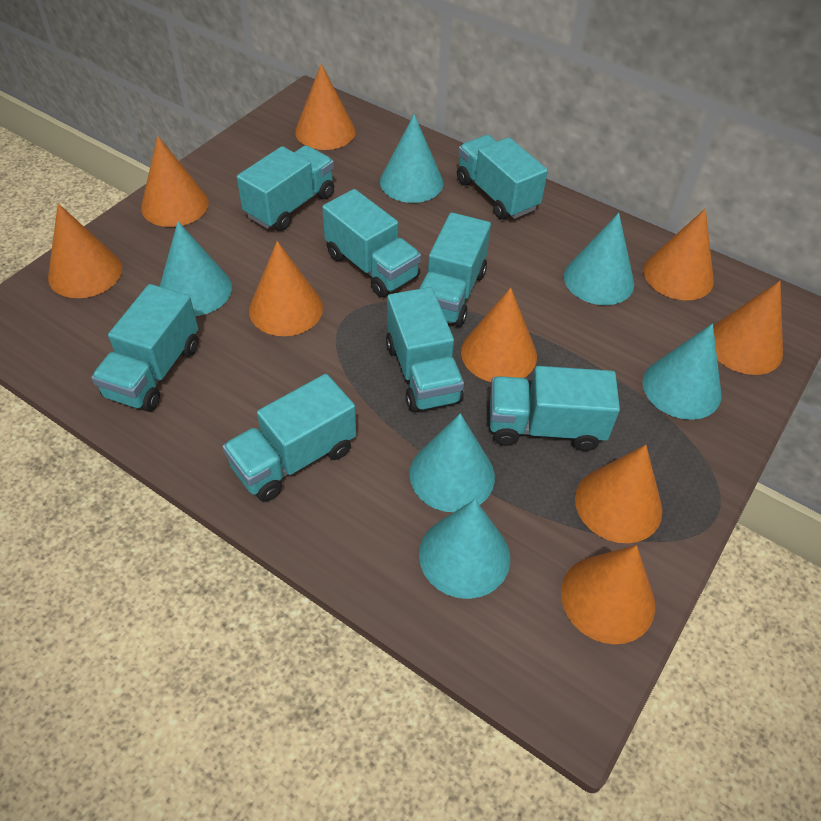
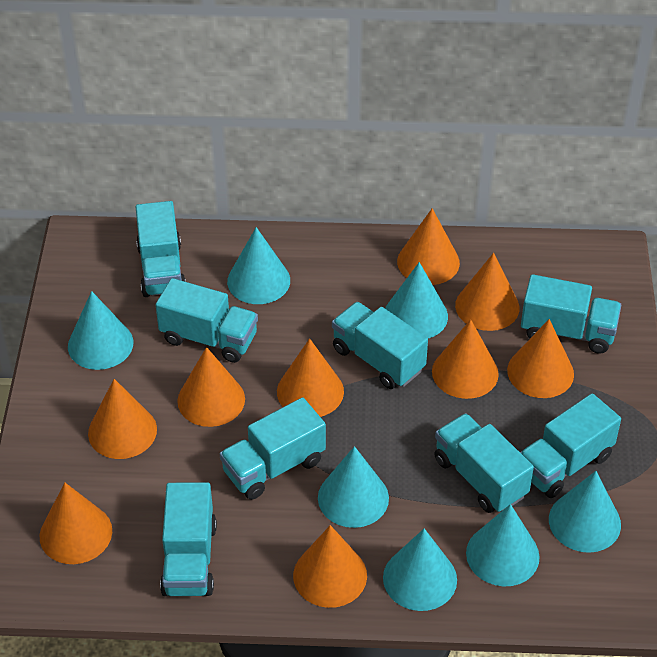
turquoise cone: [160,222,232,316] [380,114,443,203] [410,413,495,512] [419,499,510,599] [564,213,634,305] [642,324,721,420] = 6 -> [68,291,133,370] [227,227,290,304] [318,446,389,528] [383,528,457,611] [385,262,448,338] [466,504,540,587] [549,471,621,553] = 7

